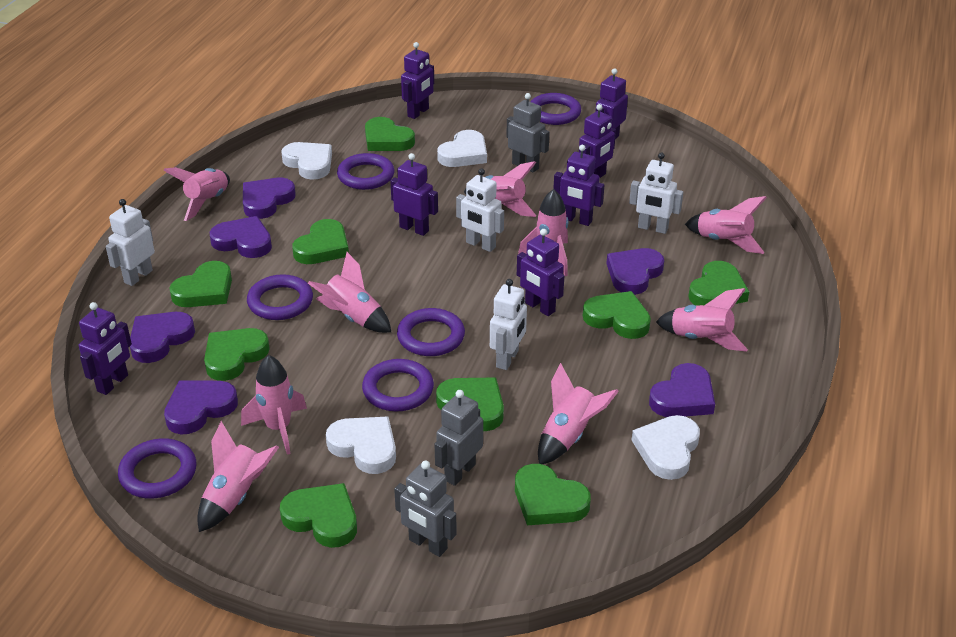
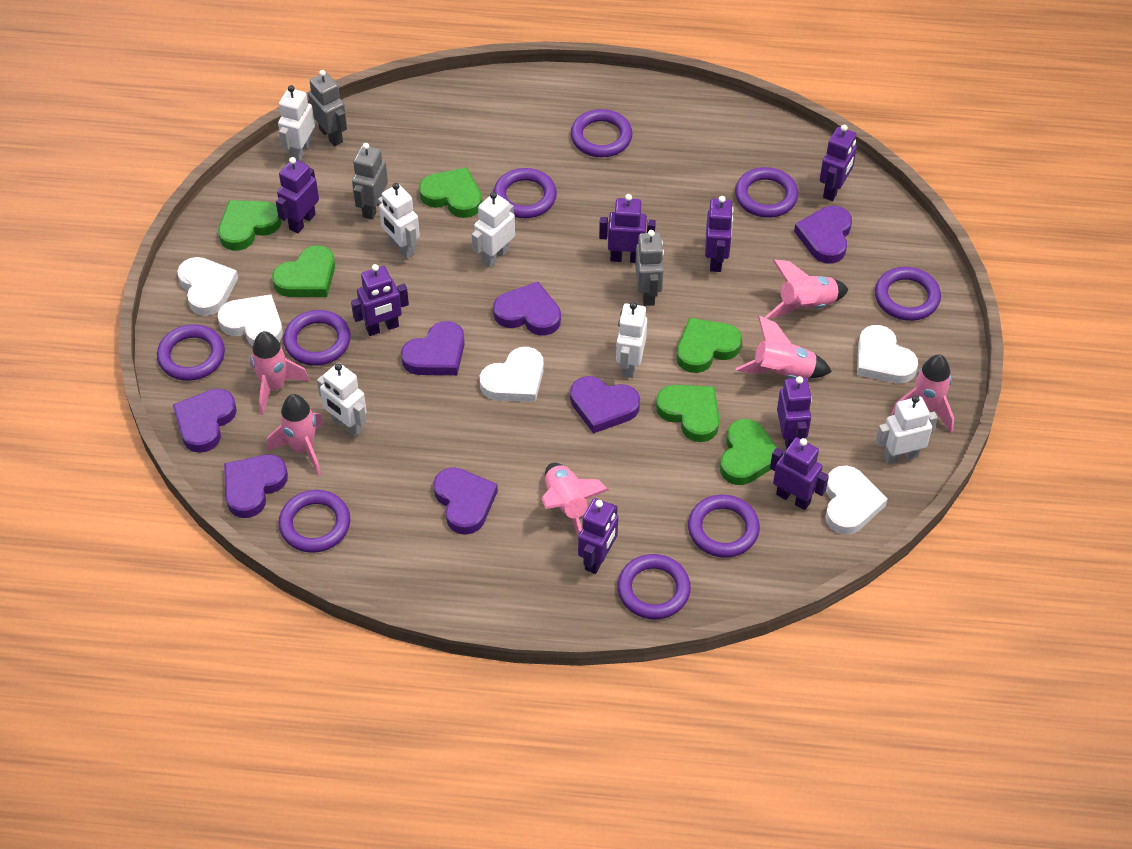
green heart: [169,261,232,307] [204,328,270,381] [280,483,357,548] [292,219,349,264] [365,117,415,151] [436,378,504,431] [515,464,591,525] [583,291,651,339] [688,261,749,306] = 9 -> [218,200,281,251] [272,245,335,297] [419,167,482,218] [656,385,720,442] [676,318,742,373] [720,419,777,485] = 6
pink rocket: [163,167,230,221] [197,421,279,532] [241,355,307,455] [308,252,391,333] [464,161,537,217] [518,189,568,276] [538,363,619,464] [656,288,748,352] [685,196,767,254] = 9 -> [250,331,309,415] [267,394,324,475] [542,463,609,536] [736,315,832,379] [765,260,849,319] [891,354,954,433] = 6
purple heart: [130,312,195,363] [164,380,238,434] [210,216,272,258] [243,178,296,219] [606,248,664,295] [649,363,715,417] = 6 -> [173,388,237,453] [224,454,288,518] [401,321,465,375] [433,467,498,535] [493,282,561,336] [570,376,640,434] [794,206,852,264] = 7
purple ring: [118,439,196,499] [247,274,313,320] [337,153,394,190] [362,359,434,411] [397,308,465,356] [530,93,581,125] = 6 -> [157,324,225,381] [279,490,350,553] [283,310,351,366] [493,168,557,218] [571,109,632,157] [617,554,691,619] [688,495,760,558] [735,167,798,218] [875,267,941,321] = 9
purple robot: [79,302,132,395] [390,153,438,236] [401,42,434,119] [517,229,564,316] [553,145,604,226] [579,104,616,178] [595,68,628,139] = 7 -> [276,157,319,234] [351,264,409,336] [578,498,618,574] [599,194,656,263] [705,196,734,272] [770,437,829,510] [777,376,812,449] [820,125,857,201] = 8
white heart: [282,142,332,180] [326,417,396,474] [437,130,487,167] [632,415,700,480] = 4 -> [178,257,238,316] [218,295,283,346] [480,347,544,402] [825,465,888,535] [857,325,918,383] = 5
white robot: [106,199,155,286] [456,168,504,252] [490,279,527,370] [629,152,683,234] = 4 -> [278,85,315,161] [317,363,367,437] [378,183,420,259] [472,192,515,268] [616,302,647,378] [876,395,938,465] = 6

